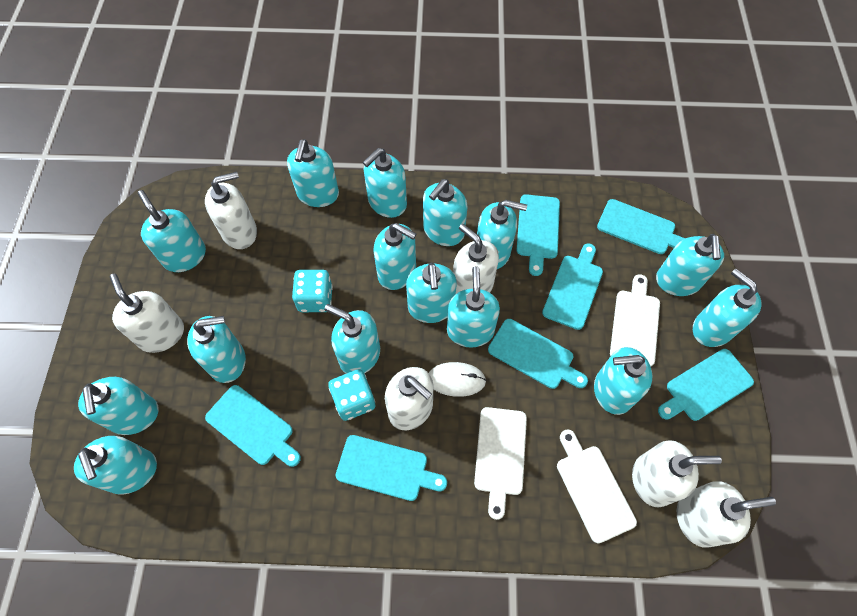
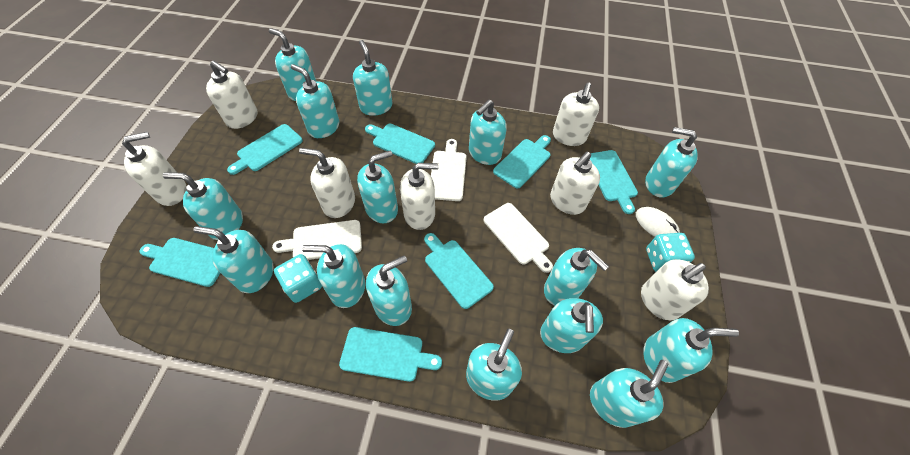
white soap dispenser: [110,274,184,353] [205,172,257,249] [385,367,433,430] [453,224,499,294] [632,440,722,507] [677,481,776,548] = 6 -> [122,132,187,206] [206,60,258,129] [299,148,355,218] [400,163,438,230] [550,152,600,215] [553,82,599,146] [641,259,709,320] = 7

